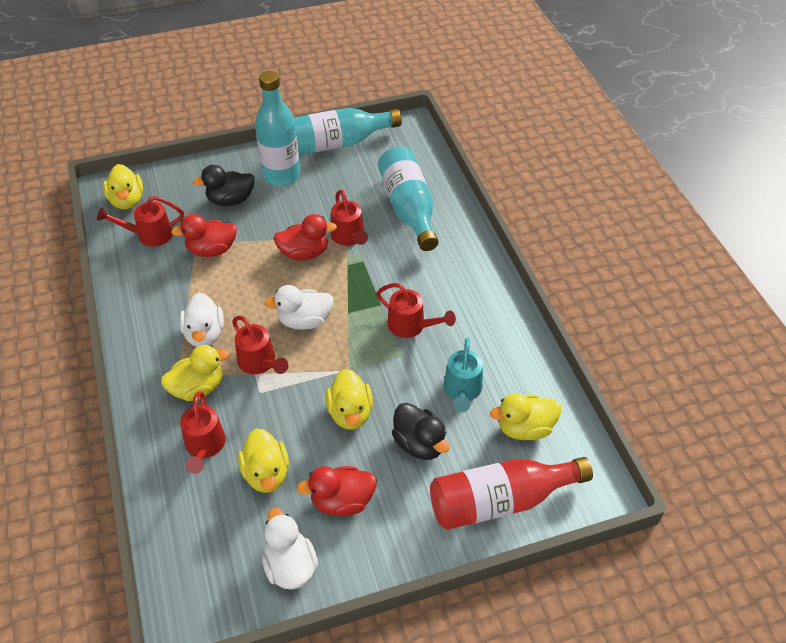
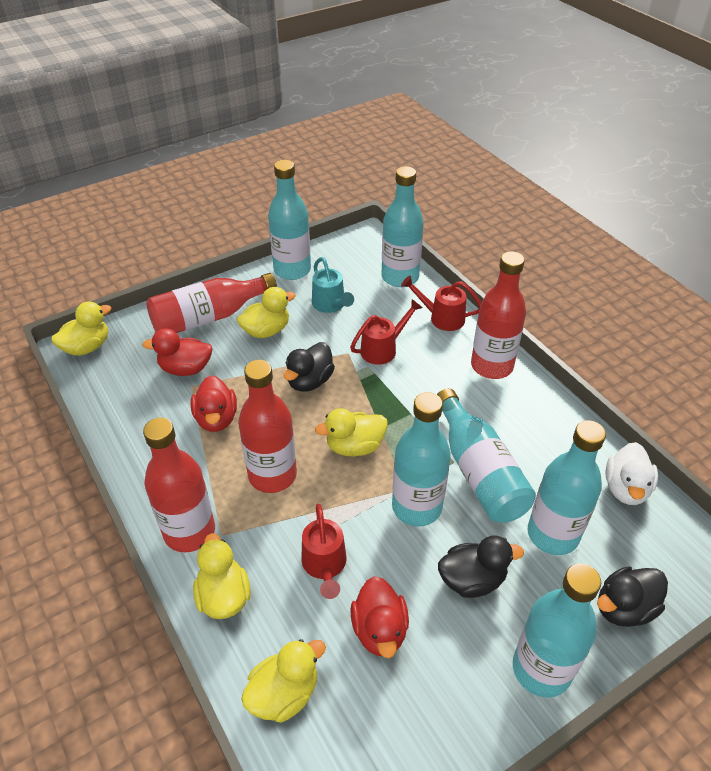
black duck: [193,165,255,206] [392,403,449,460] = 2 -> [284,342,335,392] [438,536,524,598] [597,566,668,627] = 3
red bottle: [430,457,593,530] = 1 -> [143,418,215,552] [146,273,277,333] [238,360,297,493] [471,251,526,379] = 4
red watering can: [97,196,184,247] [180,391,226,474] [232,316,288,374] [331,190,368,246] [376,283,456,338] = 5 -> [301,504,347,599] [350,299,423,365] [401,276,481,331] = 3
turquoise bottle: [255,71,300,186] [294,108,402,155] [378,146,439,251] = 3 -> [268,160,311,280] [381,166,424,287] [392,392,451,527] [437,388,536,523] [513,563,601,698] [528,420,606,555] = 6
white duck: [179,293,224,347] [262,508,318,590] [265,285,334,330] = 3 -> [606,442,658,505] = 1

